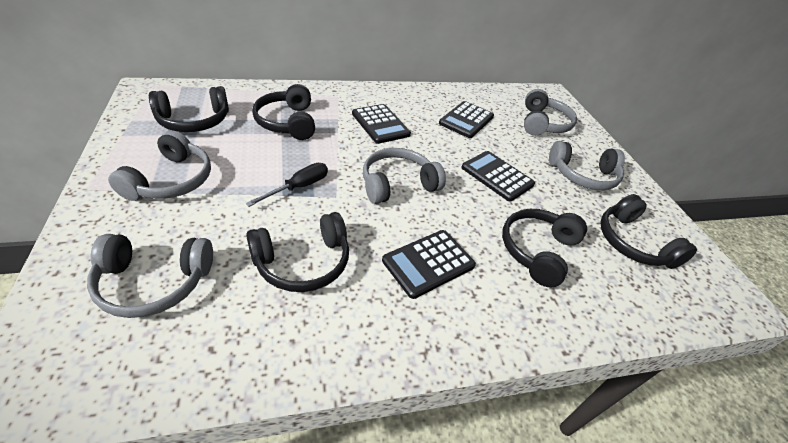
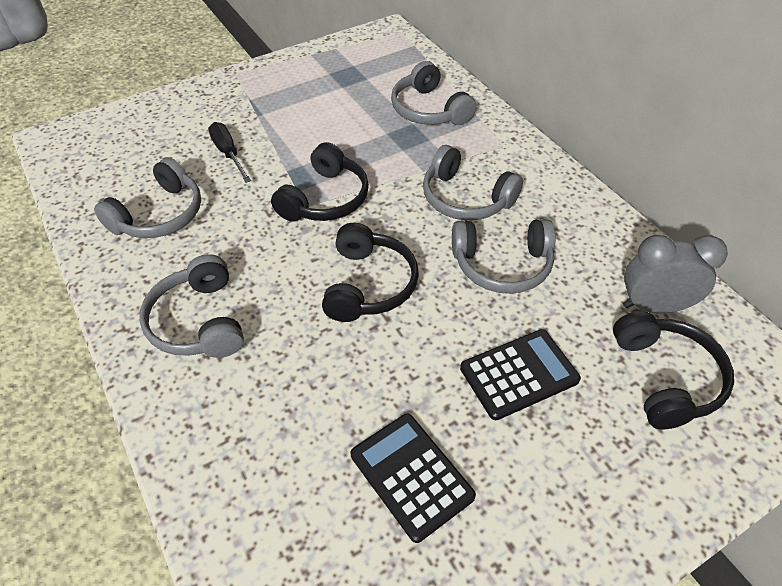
black calculator: [352,104,411,144] [382,230,476,299] [439,101,494,138] [461,151,535,202] = 4 -> [351,413,476,543] [460,329,581,420] = 2
black headphones: [149,86,229,132] [246,212,349,292] [252,84,315,140] [502,209,587,287] [600,194,697,269] = 5 -> [271,142,369,222] [322,223,419,322] [613,311,734,430] = 3
grey clock: none = 0 -> [623,235,728,313] = 1

